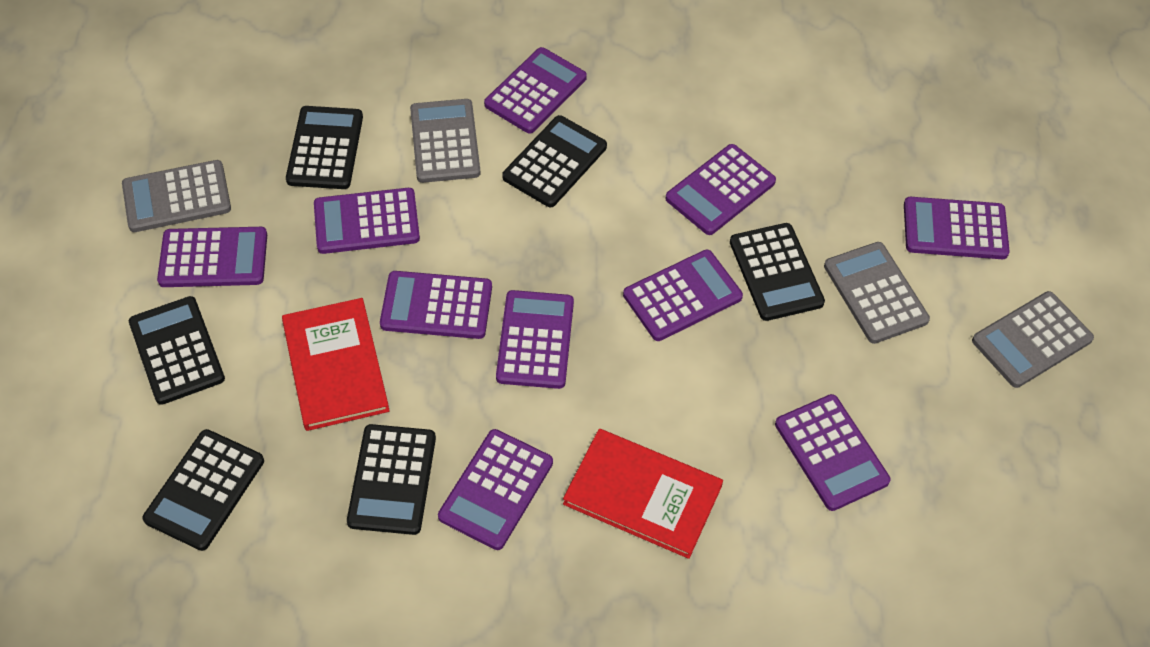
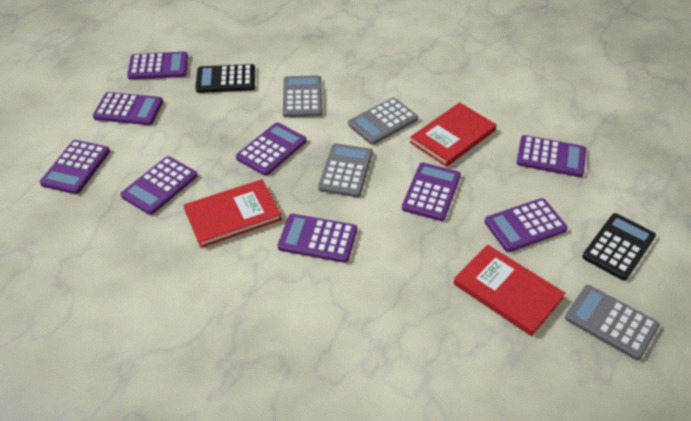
black calculator: [129,296,225,405] [143,429,264,551] [286,106,363,189] [347,424,436,535] [502,115,607,207] [730,223,825,321] = 6 -> [195,64,255,93] [582,213,656,280] = 2
purple calculator: [157,227,267,287] [314,188,420,254] [380,271,492,339] [438,429,553,550] [484,47,587,134] [496,290,574,389] [623,250,743,341] [665,144,776,235] [775,394,891,511] [904,197,1010,259] = 10 -> [40,140,110,194] [93,92,163,125] [120,156,198,215] [127,52,188,80] [236,122,306,176] [278,214,357,263] [402,162,461,221] [485,198,568,252] [517,135,586,177] = 9
red book: [282,298,390,431] [563,429,723,559] = 2 -> [183,179,282,248] [410,102,497,167] [453,244,565,336] = 3

